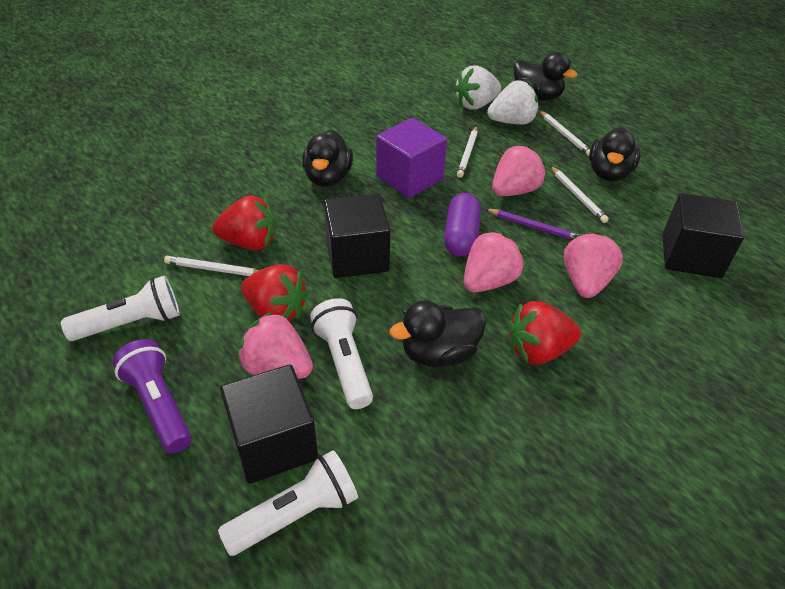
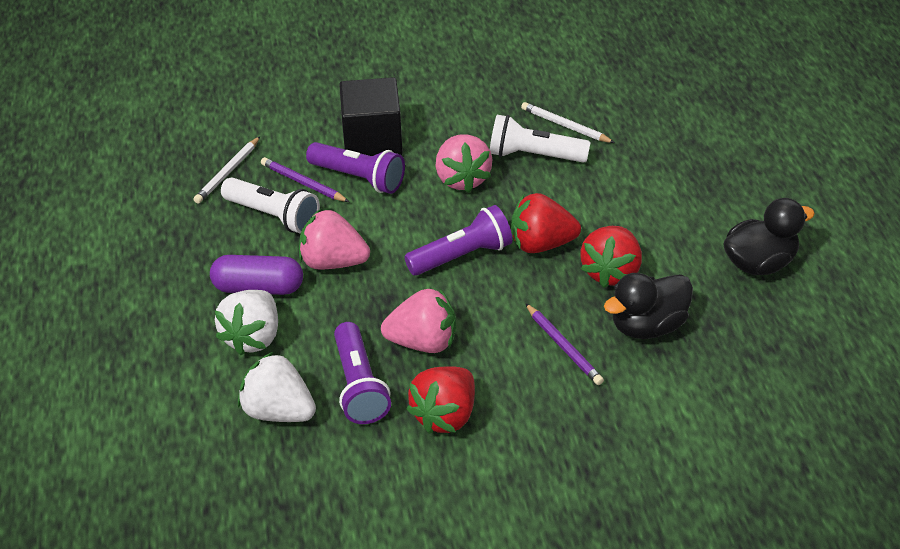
black cube: [220,364,318,484] [323,194,390,278] [662,193,744,278] = 3 -> [339,77,403,156] = 1
black duck: [302,130,353,187] [389,300,486,367] [514,52,578,101] [589,127,641,182] = 4 -> [604,273,693,339] [723,198,815,275] = 2
pink strawberry: [237,311,313,379] [464,231,524,292] [492,145,546,196] [564,232,623,298] = 4 -> [299,209,370,270] [381,288,456,353] [435,135,493,193] = 3
purple cube: [376,118,447,198] = 1 -> none = 0
purple flashlight: [112,339,192,453] = 1 -> [306,142,405,194] [334,322,391,424] [404,205,513,276] = 3
purple pencil: [485,209,578,240] = 1 -> [261,157,349,202] [525,303,604,385] = 2
white flashlight: [61,276,180,341] [218,450,358,556] [310,298,373,409] = 3 -> [221,177,320,234] [490,115,591,163] = 2
white pencil: [164,256,259,276] [457,126,478,178] [539,110,590,156] [550,166,609,223] = 4 -> [193,136,260,204] [521,102,615,143] = 2

